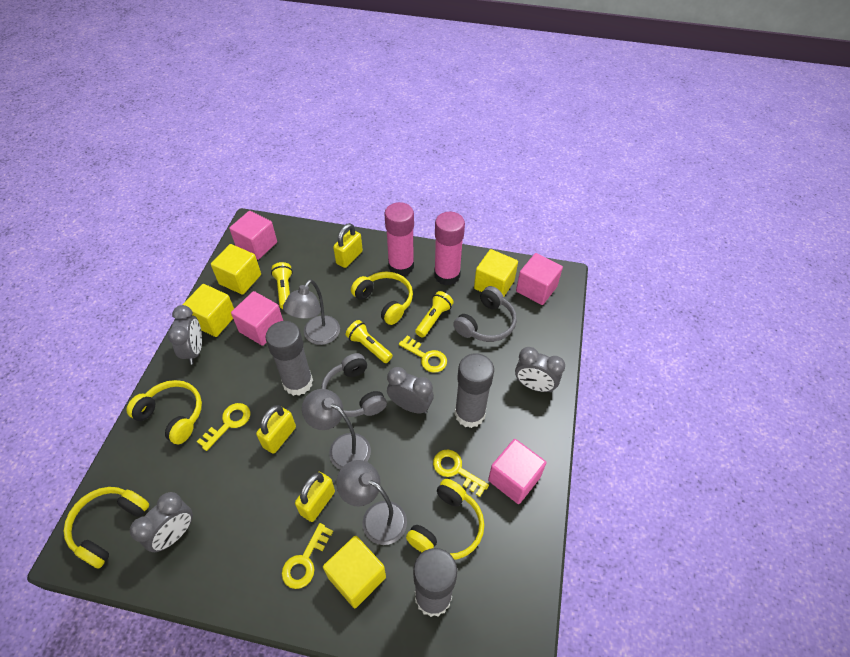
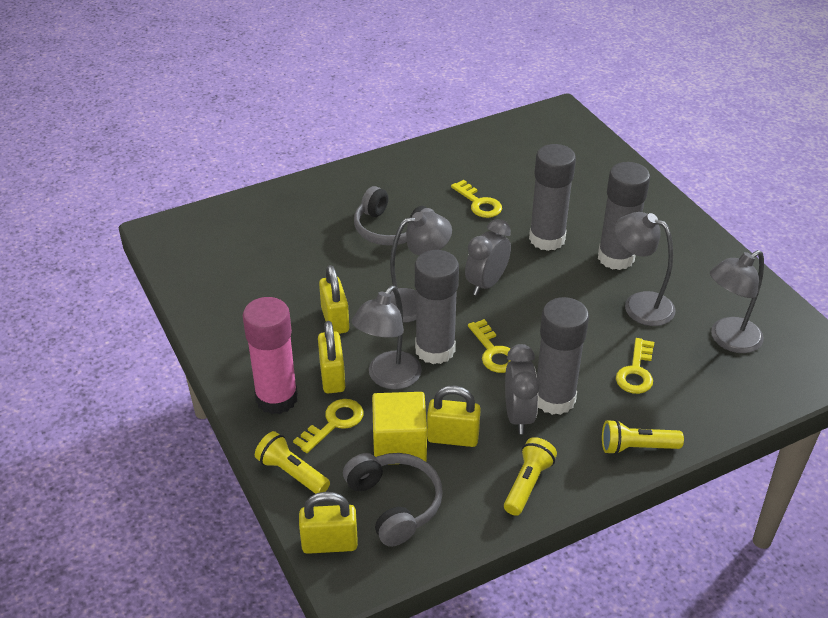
grey clock: [130,492,193,552] [168,305,202,364] [387,367,434,414] [515,347,565,392] = 4 -> [465,219,511,296] [505,344,540,434] = 2
grey glue stick: [265,321,313,396] [413,548,457,617] [455,353,494,428] = 3 -> [415,250,459,364] [529,144,576,251] [537,297,589,415] [598,162,650,270] = 4
grey lamp: [283,279,340,345] [302,389,371,470] [336,460,407,545] = 3 -> [352,286,422,389] [390,212,452,323] [615,212,675,326] [710,250,764,353] = 4
pink cube: [229,211,277,260] [231,291,283,346] [488,439,546,504] [516,253,563,305] = 4 -> none = 0
pink glue stick: [384,202,414,276] [434,212,465,286] = 2 -> [243,297,298,415] = 1
yellow cube: [182,284,234,337] [211,244,261,295] [323,536,386,608] [474,249,518,297] = 4 -> [372,392,427,465] = 1
yellow headphones: [64,487,149,569] [127,380,202,444] [351,271,413,325] [406,479,484,560] = 4 -> none = 0
yellow padlock: [256,405,296,454] [295,472,335,522] [333,223,363,268] = 3 -> [299,492,358,554] [318,321,345,393] [319,265,349,334] [427,386,481,447] = 4

